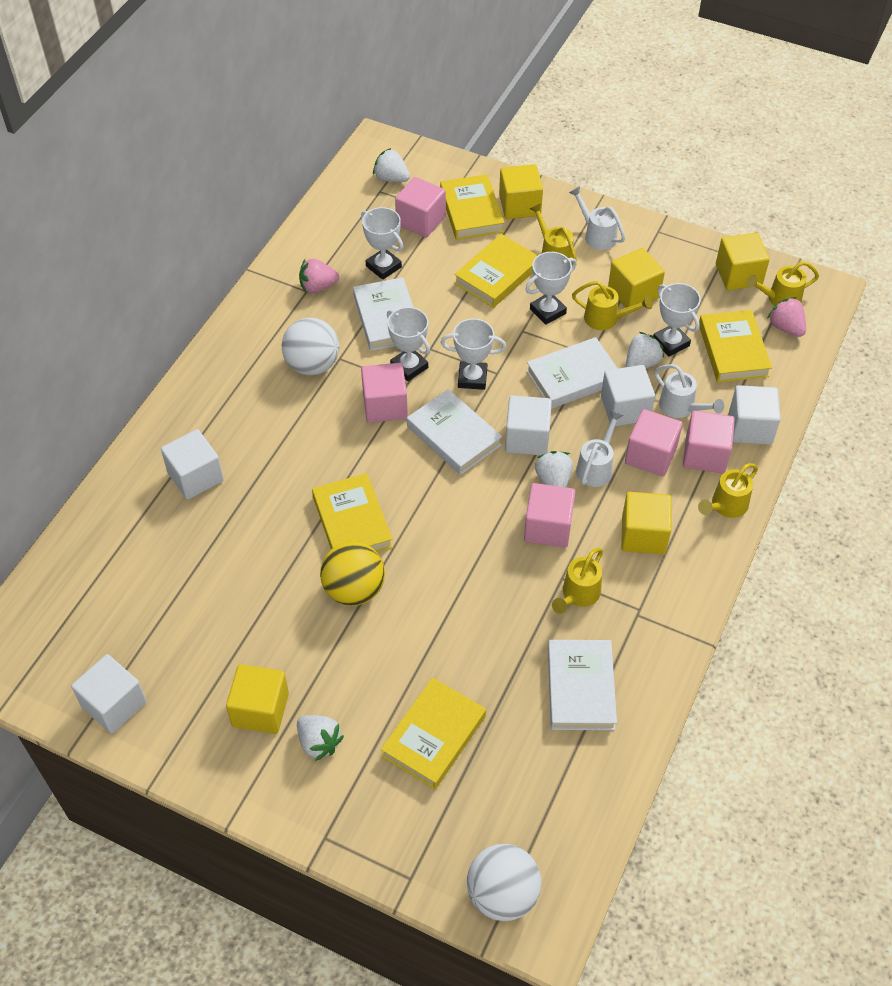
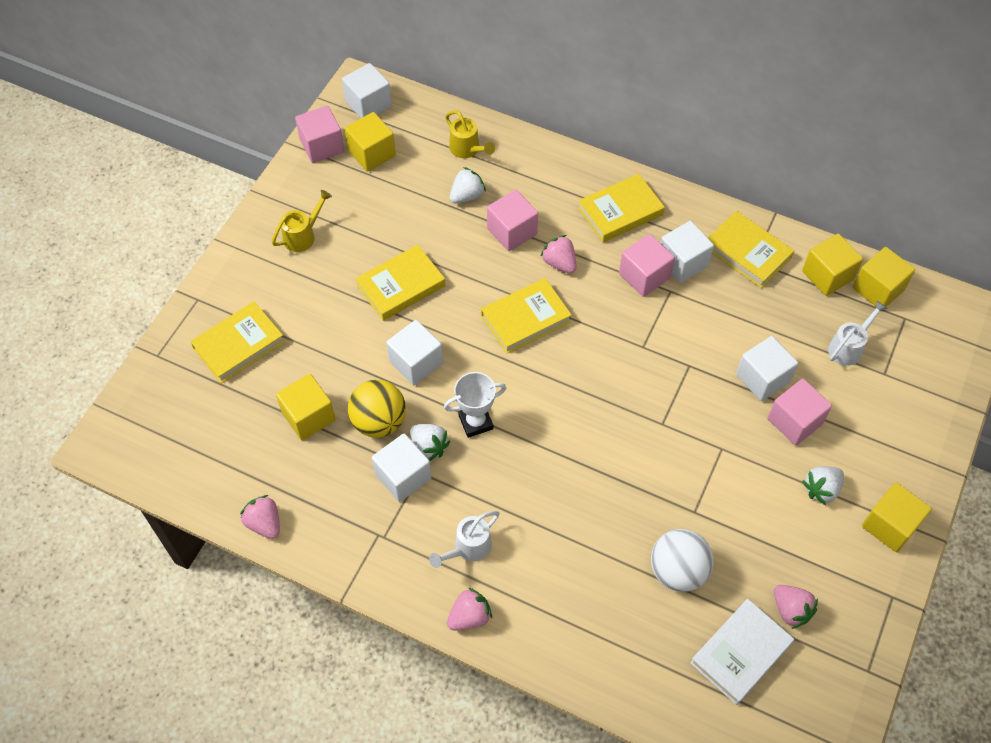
pink cube: [361,363,408,423] [395,177,446,238] [524,483,575,548] [625,409,683,476] [683,410,735,473] = 5 -> [295,106,344,163] [487,190,538,251] [619,234,675,297] [768,379,832,445] = 4
pink strawberry: [299,259,339,293] [767,297,806,337] = 2 -> [240,495,280,539] [447,587,492,631] [540,235,576,273] [774,585,818,629] = 4
white ball: [282,318,339,375] [467,844,542,921] = 2 -> [651,529,714,592] = 1
white book: [353,277,414,351] [407,389,502,475] [526,337,618,409] [548,640,617,730] = 4 -> [690,599,794,705] = 1
white strawberry: [297,715,344,761] [373,148,410,182] [535,451,573,487] [626,332,664,369] = 4 -> [410,424,450,461] [450,167,486,204] [802,466,844,505] = 3
white trophy: [361,207,403,280] [387,307,430,381] [441,319,506,390] [525,252,577,325] [653,283,701,357] = 5 -> [444,372,506,438] = 1
white watering can: [569,186,626,250] [576,410,624,487] [654,364,724,418] = 3 -> [429,511,500,568] [828,300,888,366] = 2
yellow watering can: [529,204,577,264] [552,548,603,614] [572,281,653,330] [698,463,758,518] [746,261,819,306] = 5 -> [272,190,332,252] [445,110,495,158] = 2

